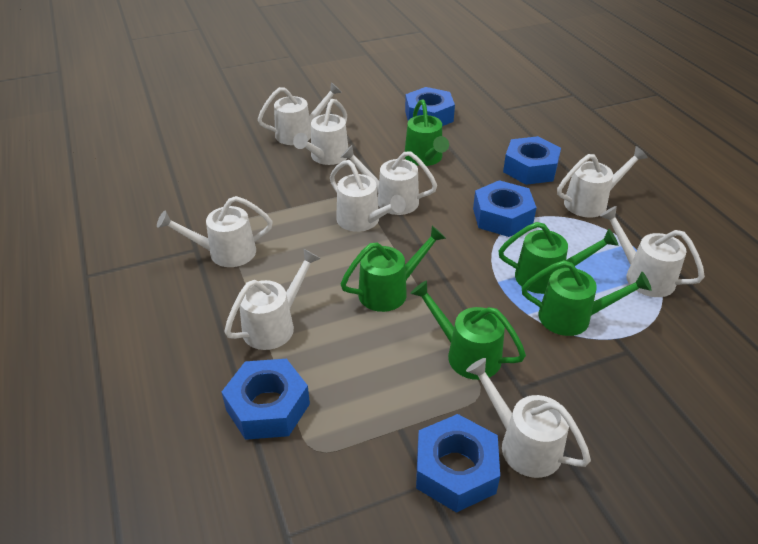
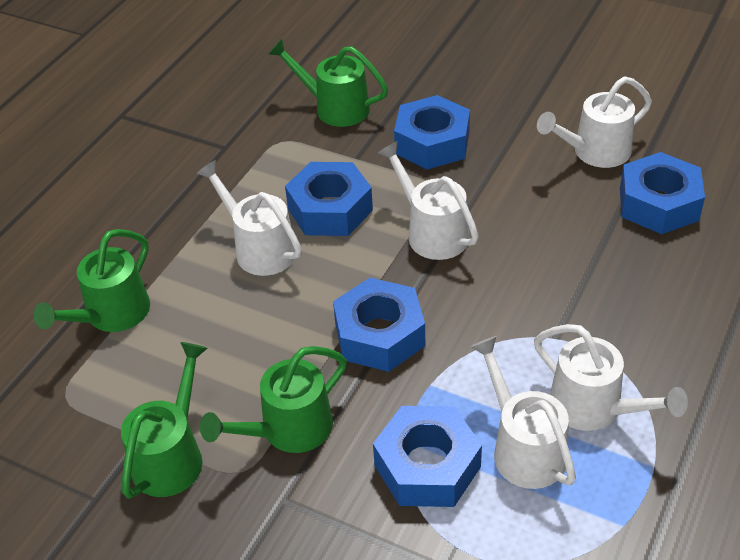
green watering can: [341,226,446,312] [405,99,449,166] [410,280,526,380] [498,222,618,294] [522,260,652,336] = 5 -> [33,229,150,332] [121,342,208,499] [200,346,347,453] [268,39,388,127] = 4
white watering can: [157,196,273,267] [224,249,321,350] [258,82,342,145] [293,99,348,165] [330,160,406,232] [341,145,437,215] [466,358,591,478] [557,146,648,218] [600,206,705,297] = 9 -> [196,160,302,276] [378,141,479,260] [470,336,576,489] [534,324,688,431] [537,76,652,168] = 5

